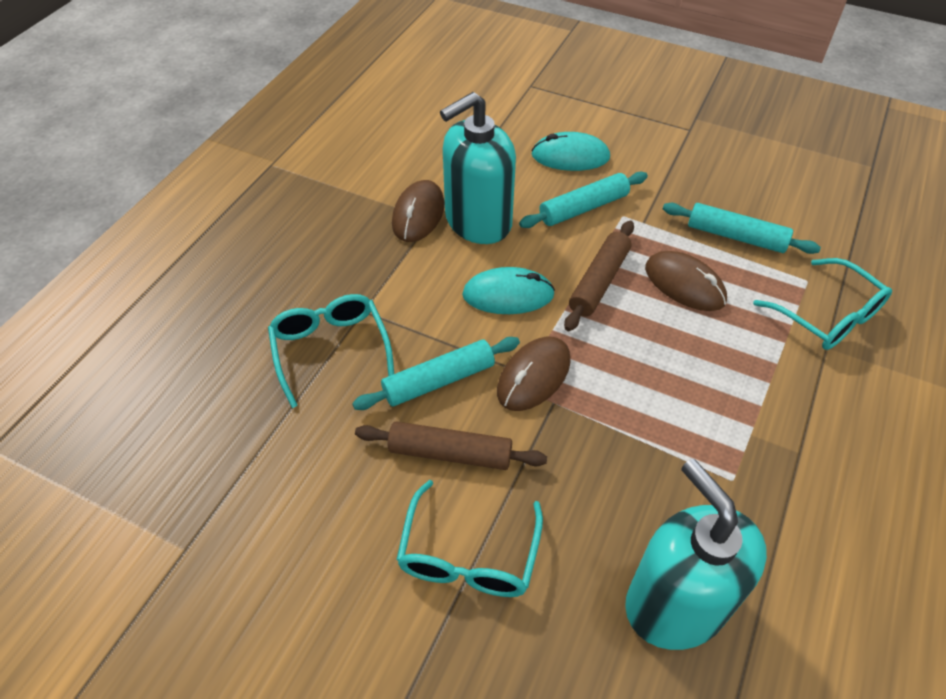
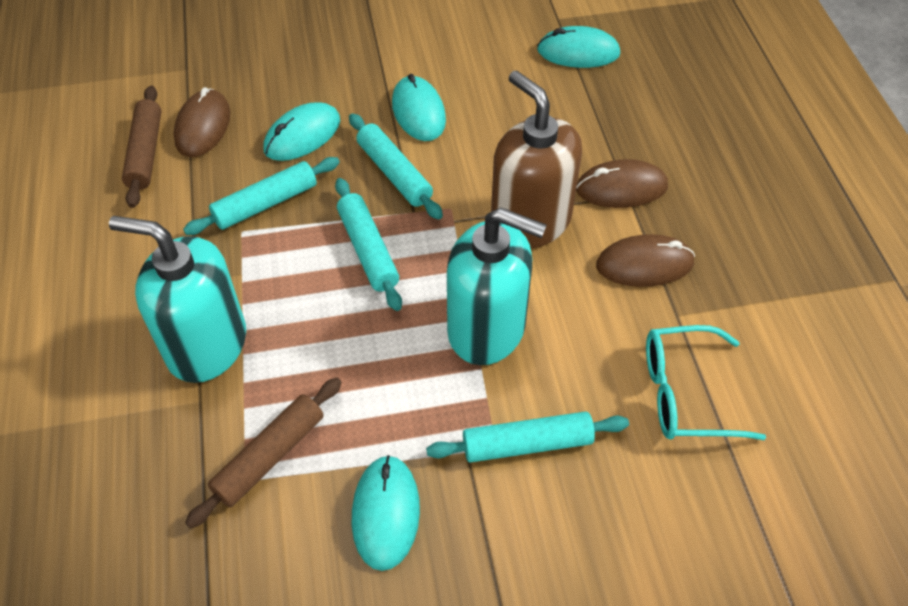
brown soap dispenser: none = 0 -> [491,70,582,248] = 1
turquoise glasses: [268,294,394,408] [396,480,543,597] [753,258,892,350] = 3 -> [646,325,766,440] = 1
turquoise mouse: [462,267,555,314] [531,132,610,171] = 2 -> [264,102,340,161] [352,455,420,571] [392,74,446,141] [537,26,620,68] = 4
turquoise rolling pin: [352,337,520,410] [519,172,648,228] [663,203,821,254] = 3 -> [183,157,340,235] [335,178,402,311] [349,113,443,219] [426,411,629,463] = 4

